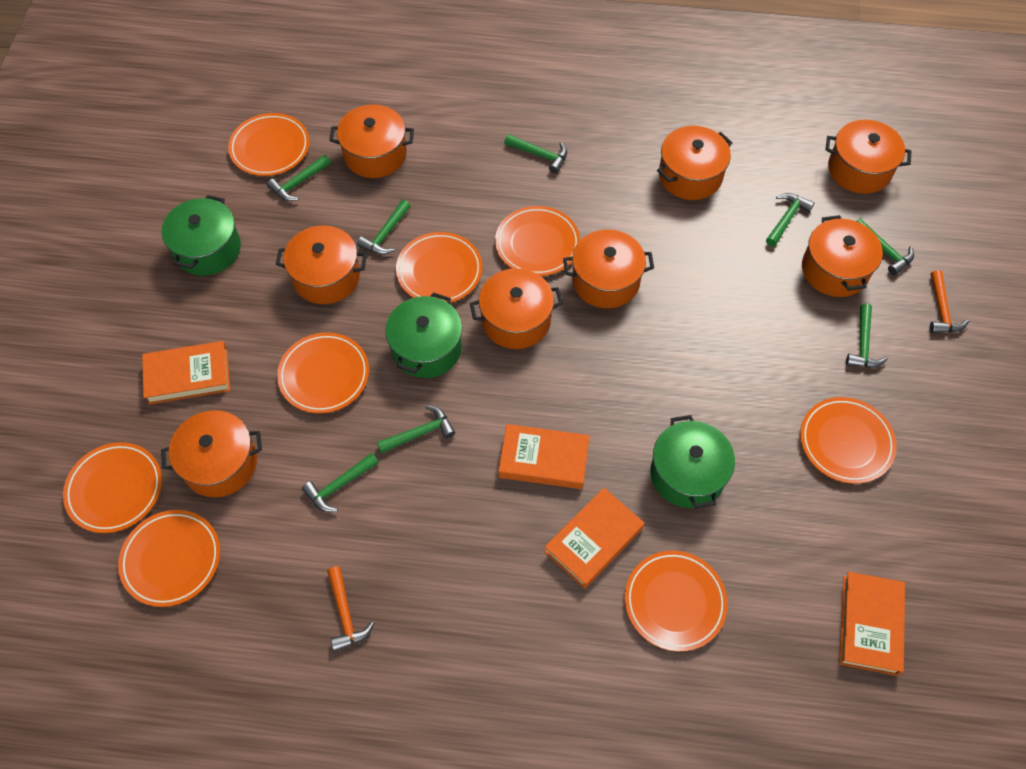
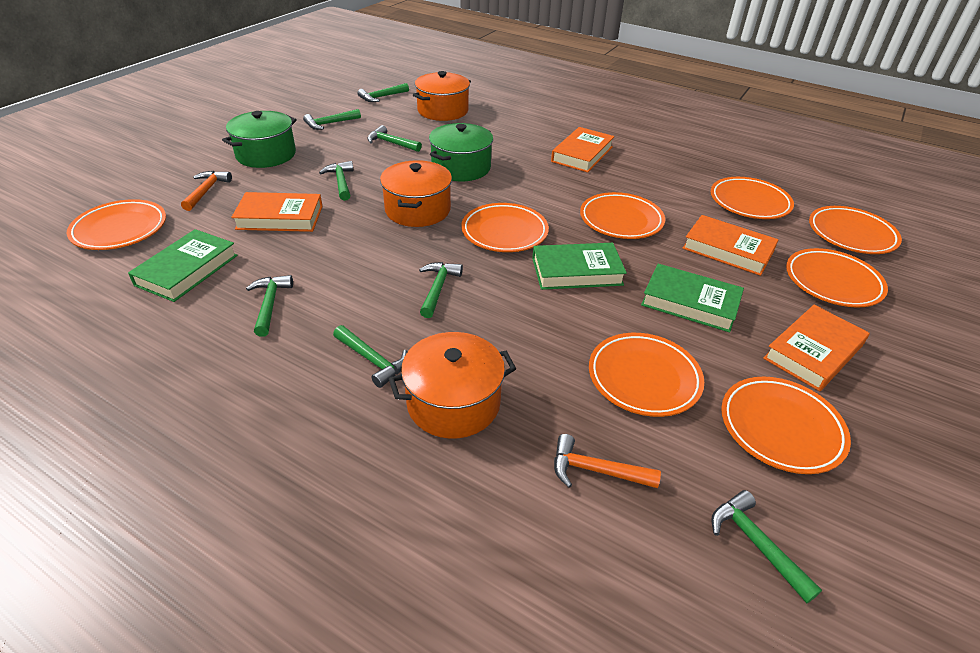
green book: none = 0 -> [128,229,238,302] [532,243,627,290] [641,264,744,333] = 3
green pot: [161,195,241,276] [385,292,462,378] [650,415,735,509] = 3 -> [222,111,297,168] [429,123,493,181] = 2
orange pot: [161,410,262,497] [276,225,367,304] [329,105,414,178] [470,268,563,349] [563,230,654,308] [657,126,732,200] [802,215,883,297] [825,120,912,194] = 8 -> [380,160,452,227] [389,332,516,439] [413,71,471,121] = 3

